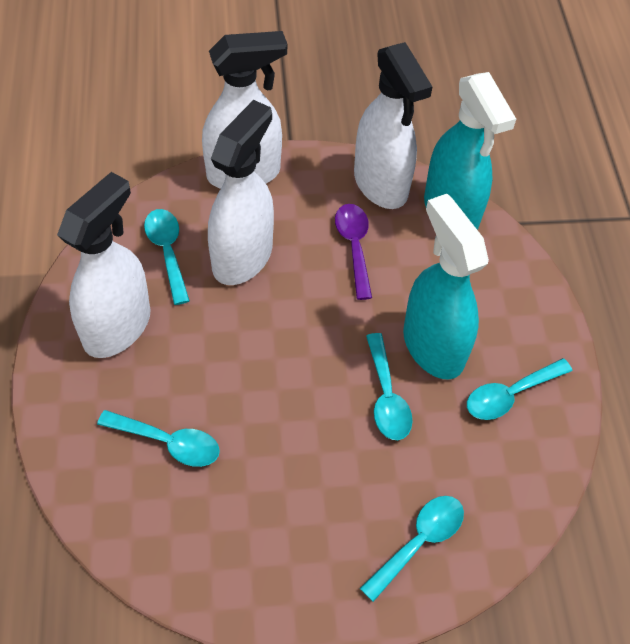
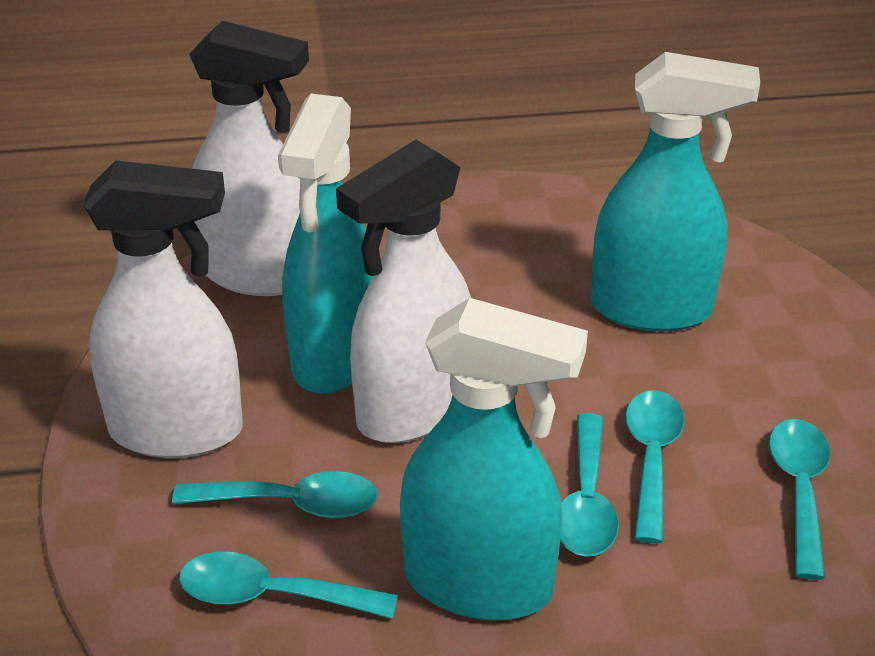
purple spoon: [335,204,372,300] = 1 -> none = 0
turquoise spray bottle: [403,194,489,379] [424,72,516,230] = 2 -> [278,94,373,394] [400,298,588,620] [591,52,760,332] = 3
white spray bottle: [57,172,151,358] [202,31,287,189] [208,100,274,285] [354,42,432,209] = 4 -> [83,161,243,458] [189,21,309,296] [336,140,471,443] = 3

